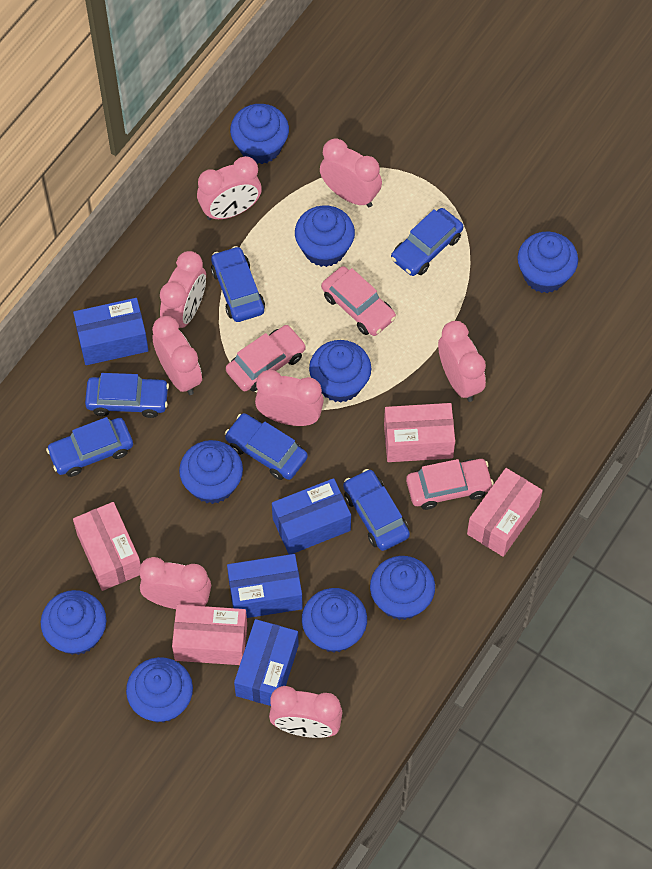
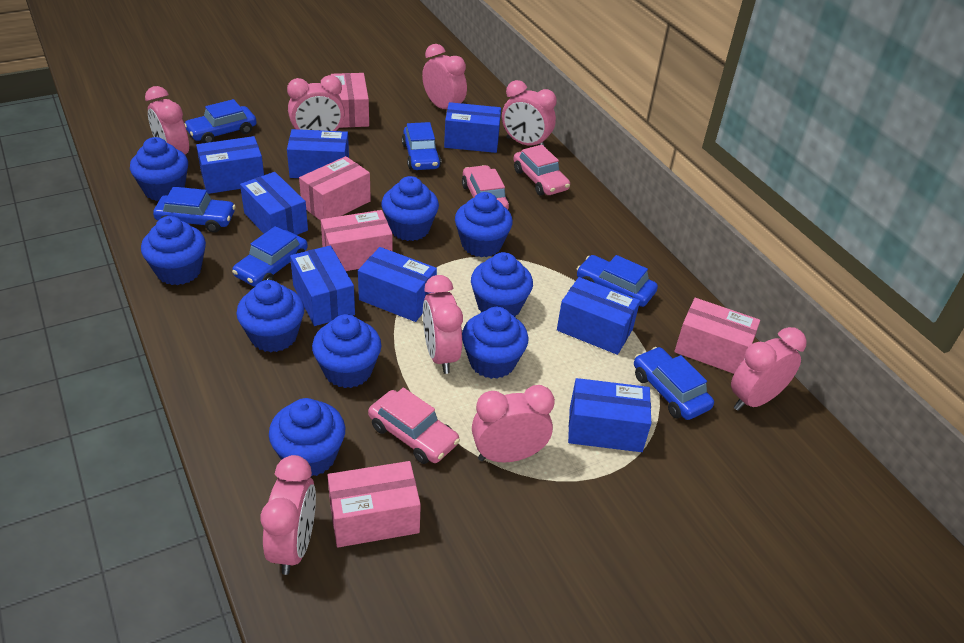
blue box: [73,298,149,365] [227,554,303,618] [234,619,299,706] [272,478,351,555] = 4 -> [196,136,264,194] [240,172,308,235] [287,129,349,178] [290,245,355,326] [358,247,437,322] [444,102,501,153] [557,277,640,355] [568,378,651,452] = 8
pink box: [73,502,141,591] [172,605,247,665] [384,403,455,462] [467,468,543,557] = 4 -> [299,156,371,221] [321,210,393,271] [328,461,421,547] [331,73,369,128] [674,298,760,374] = 5

